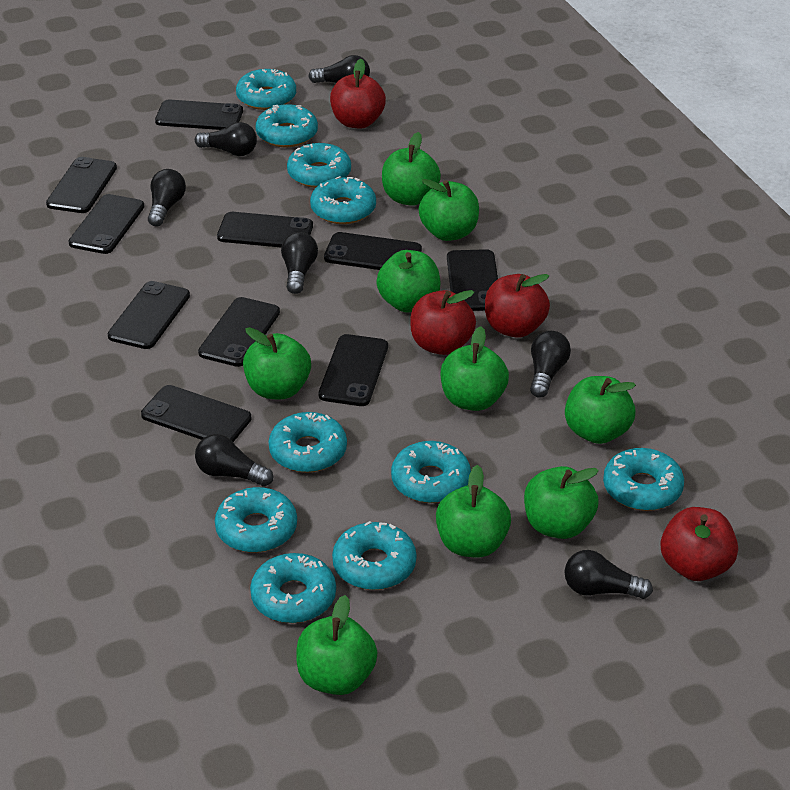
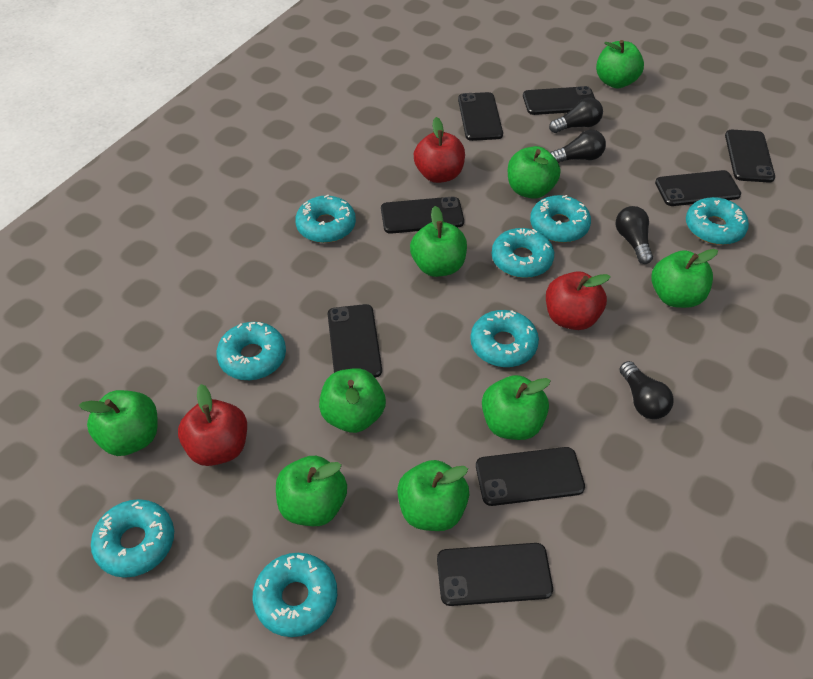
black light bulb: [148,169,186,226] [195,122,257,156] [195,434,273,487] [281,232,318,294] [308,55,370,83] [530,331,571,397] [565,550,653,599] = 7 -> [549,97,603,133] [550,130,606,163] [616,206,653,264] [620,361,674,419] = 4
black phone: [46,157,117,213] [69,194,144,254] [107,281,190,349] [141,385,252,442] [155,100,243,130] [198,297,280,367] [217,212,313,247] [319,334,388,406] [324,232,422,270] [447,249,498,311] = 10 -> [328,304,382,378] [381,197,464,234] [437,543,553,606] [458,92,503,141] [476,447,585,506] [523,86,595,115] [655,170,741,206] [725,130,775,182] = 8
red apple: [330,59,386,128] [410,290,476,355] [485,274,550,338] [660,507,738,581] = 4 -> [178,384,247,466] [414,117,465,183] [546,271,611,330] = 3
turquoise donut: [215,487,297,553] [236,69,296,110] [250,553,336,623] [256,104,318,147] [268,412,347,473] [287,143,351,188] [310,176,376,224] [332,521,416,590] [391,441,471,503] [603,448,684,511] = 10 -> [91,499,174,578] [216,322,286,380] [253,553,337,637] [295,195,356,243] [470,310,539,367] [492,228,554,278] [530,195,591,243] [686,197,749,245] = 8

